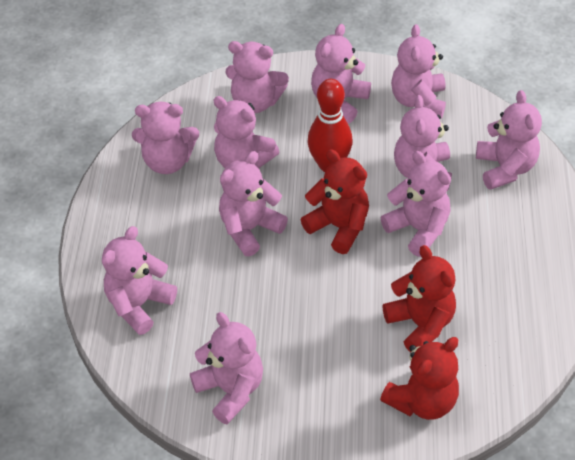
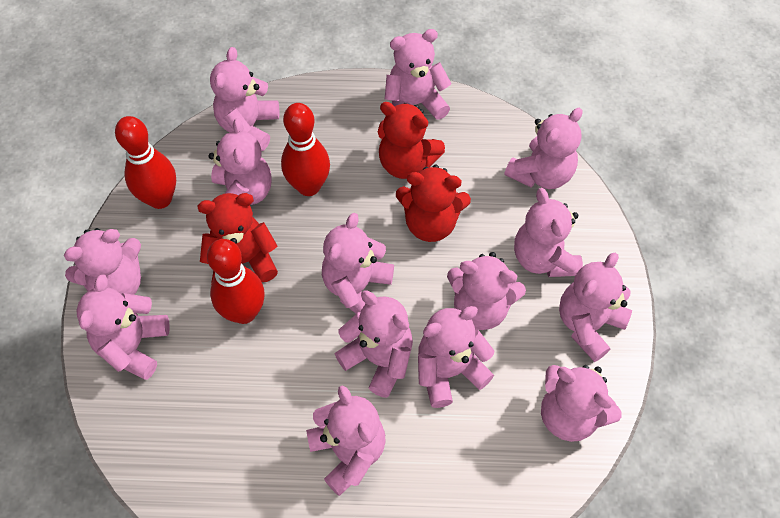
pink teddy bear: [102,226,177,335] [132,102,199,174] [190,312,263,425] [213,96,279,168] [219,151,288,256] [225,41,289,113] [311,24,371,124] [381,151,451,257] [391,24,446,119] [394,95,452,191] [476,90,542,190] = 11 -> [64,228,141,295] [76,274,170,380] [209,118,272,205] [210,47,279,151] [306,386,386,496] [322,213,394,314] [334,291,413,398] [385,29,452,120] [418,306,494,408] [447,252,526,330] [504,108,583,189] [514,188,583,277] [541,365,622,442] [559,253,632,362] = 14
red bowling pin: [307,79,353,172] = 1 -> [115,116,176,209] [207,239,265,324] [281,103,330,196] = 3

